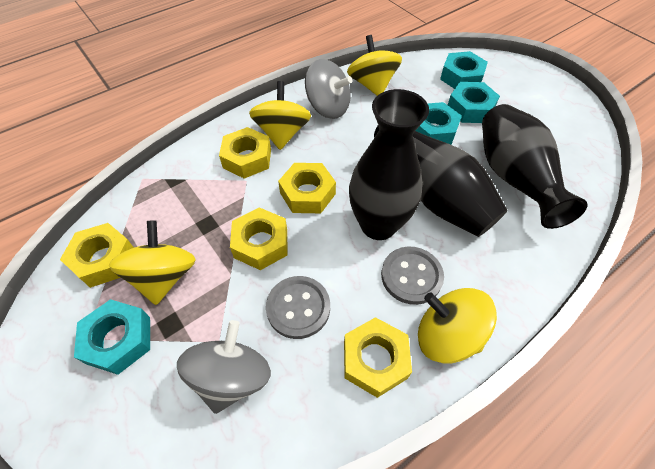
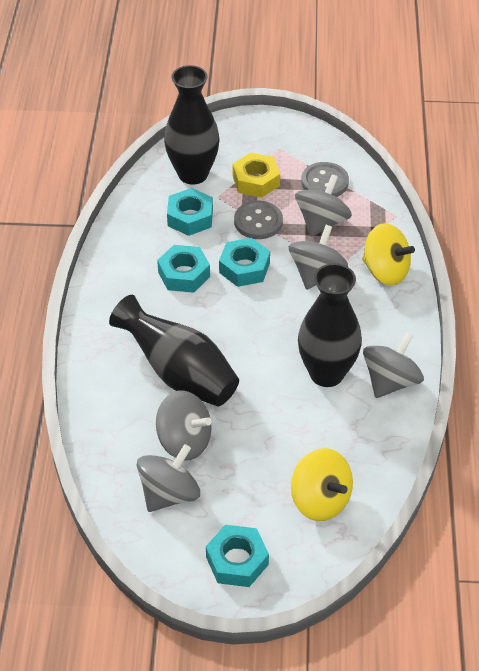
grey spinning top: [177,320,271,414] [305,59,352,119] = 2 -> [137,444,200,512] [156,390,212,461] [289,225,348,290] [295,175,352,237] [363,332,424,398] = 5
yellow nut: [60,223,134,288] [219,127,271,179] [230,207,287,270] [278,163,336,213] [344,317,412,398] = 5 -> [233,152,280,198] = 1
yellow spinning top: [109,220,196,305] [249,81,311,150] [347,35,402,96] [418,288,497,363] = 4 -> [291,448,353,521] [362,223,415,286] = 2

